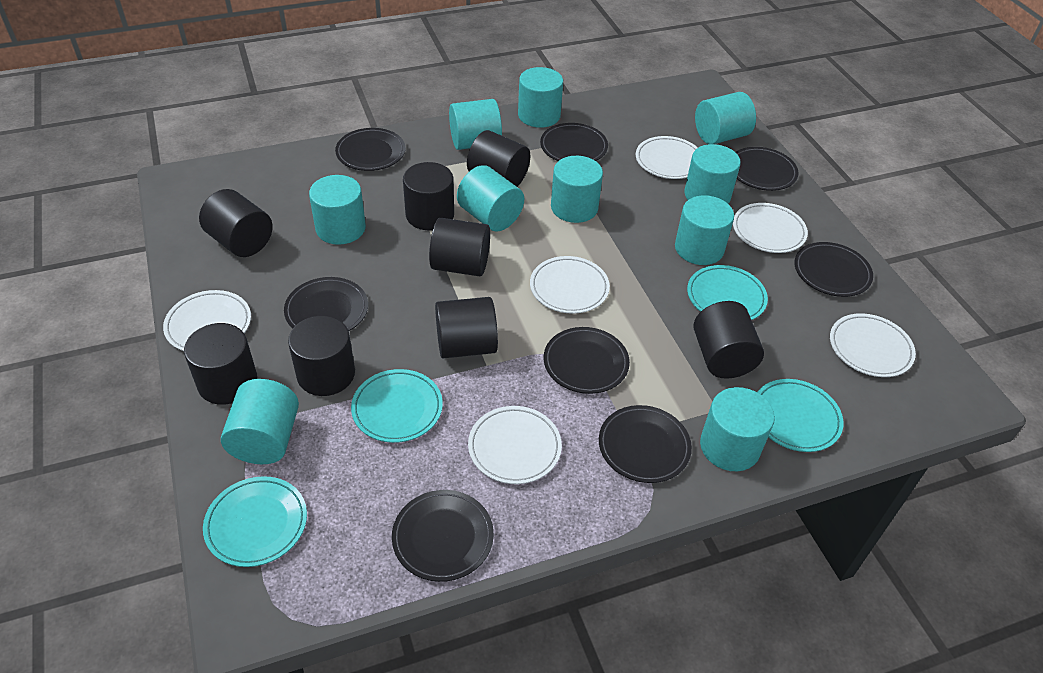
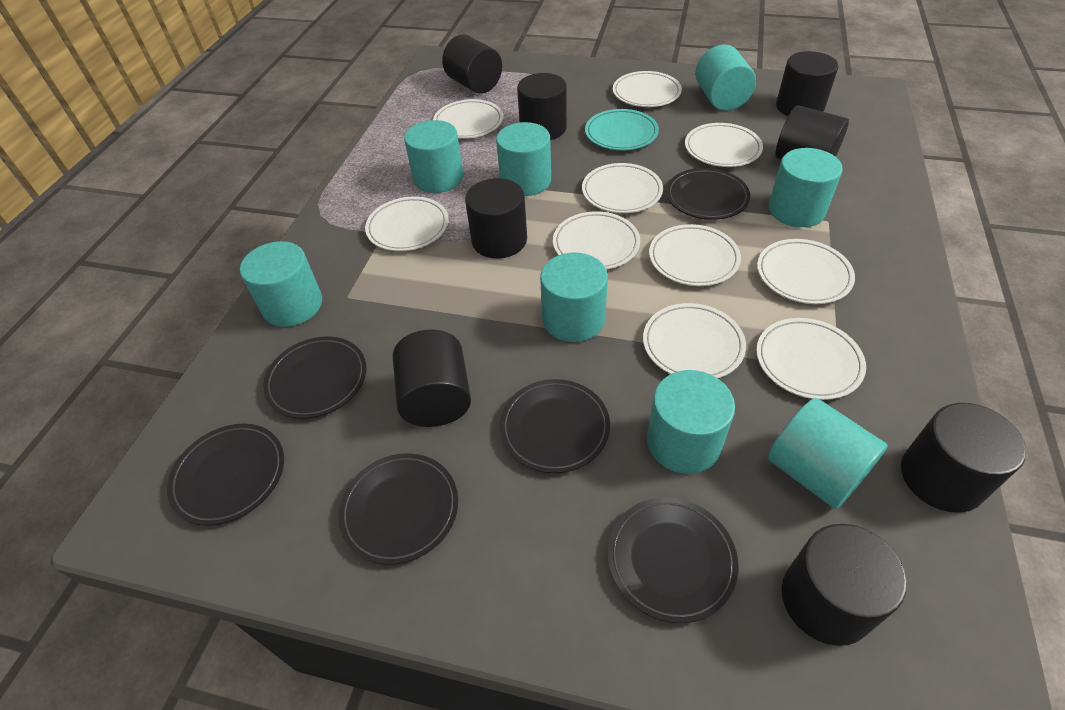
black plate: [284,277,368,331] [335,128,406,171] [392,490,494,582] [540,123,608,161] [544,327,630,394] [599,405,692,483] [736,147,799,191] [794,242,873,297] = 8 -> [167,424,284,526] [263,337,367,419] [338,453,458,565] [500,379,610,473] [608,497,738,623] [666,168,750,220] = 6
turquoise cylinder: [221,379,299,464] [309,175,366,245] [449,99,502,150] [457,165,524,232] [518,67,563,128] [551,156,603,223] [675,195,734,265] [685,144,741,204] [695,92,756,144] [700,387,775,471] = 10 -> [240,241,322,327] [404,120,463,193] [496,122,551,196] [540,252,608,342] [647,370,735,474] [695,44,756,111] [768,398,888,509] [769,148,843,227] = 8
turquoise plate: [203,476,307,567] [351,369,443,443] [687,265,768,320] [757,379,843,452] = 4 -> [585,109,659,150] = 1
white plate: [163,290,251,351] [468,406,562,484] [530,256,610,314] [636,136,698,179] [733,203,808,253] [830,313,916,377] = 6 -> [365,196,449,251] [433,99,503,139] [553,212,640,270] [582,163,663,213] [613,71,682,107] [643,303,746,378] [649,224,741,286] [685,123,763,167] [756,318,866,400] [757,239,855,304] = 10

